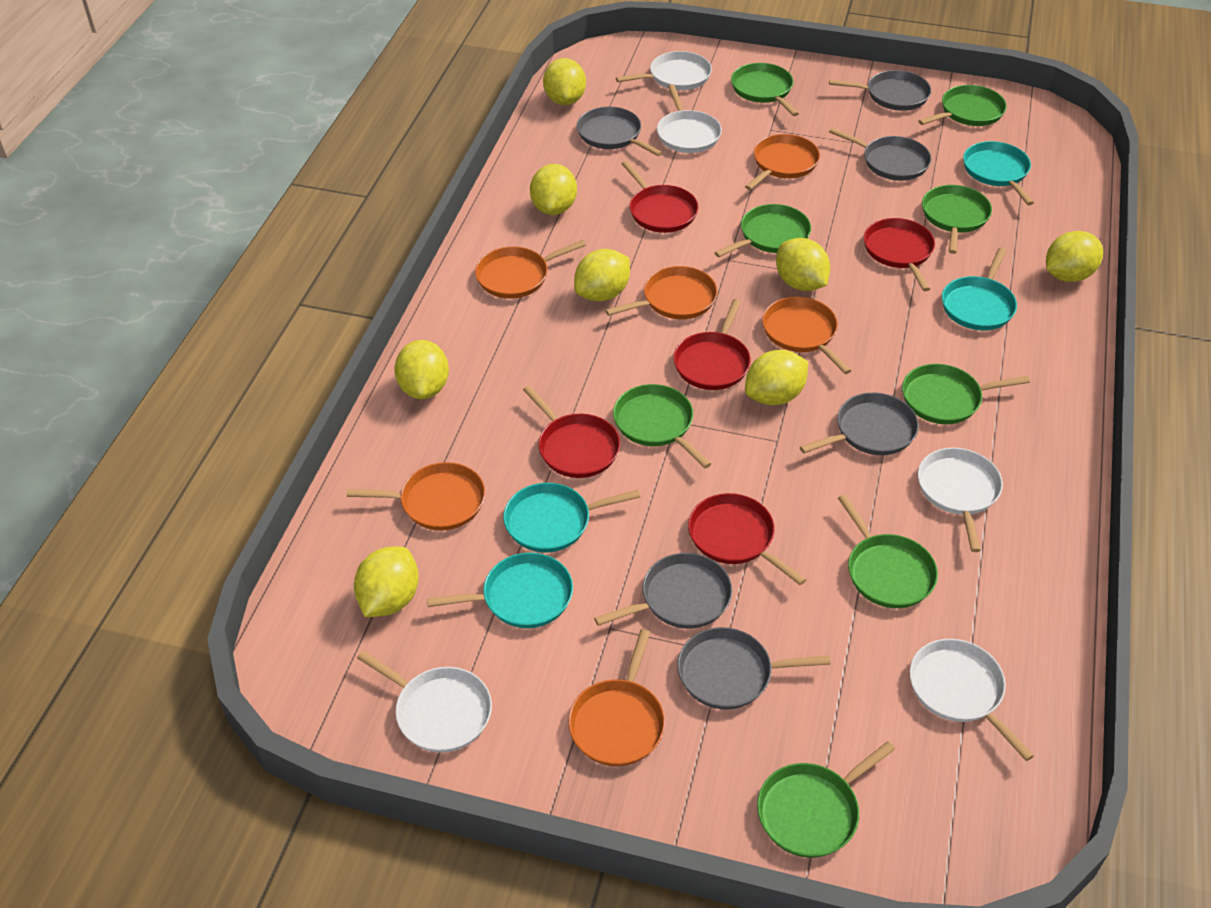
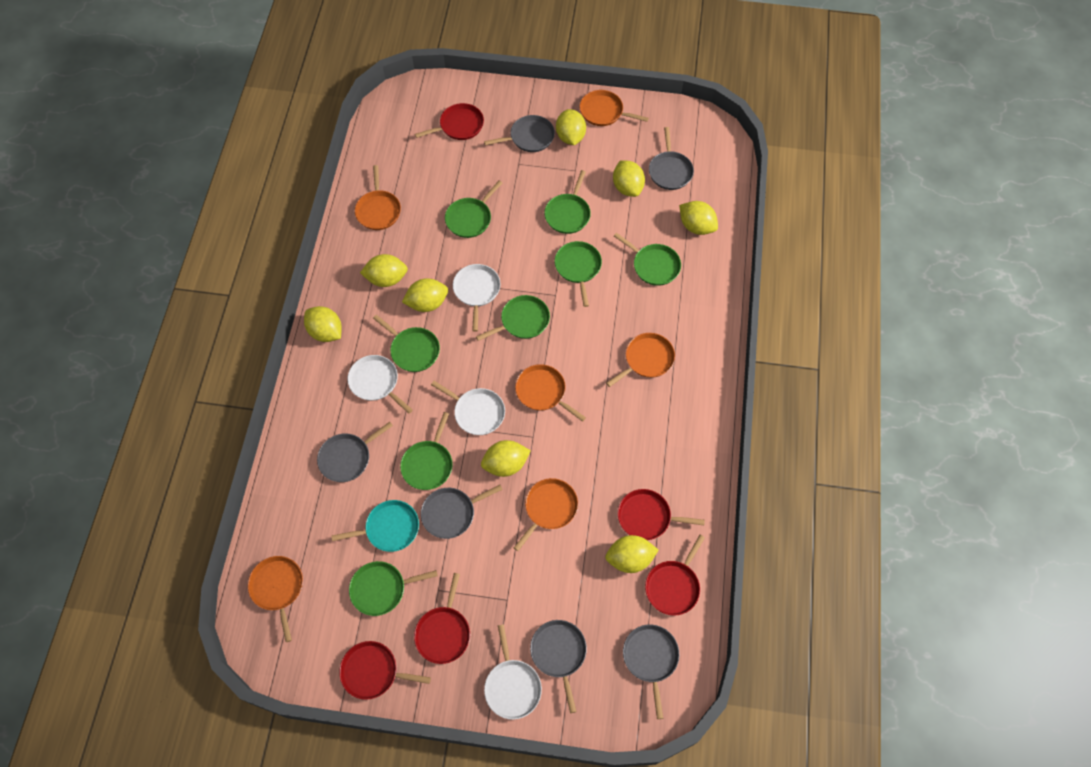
turquoise pan: [427,553,573,628] [503,483,640,552] [942,247,1017,330] [963,141,1034,205] = 4 -> [332,500,419,552] = 1
white pan: [357,651,492,753] [616,51,712,90] [657,84,722,153] [910,639,1034,761] [918,448,1003,552] = 5 -> [347,355,413,414] [431,381,505,435] [453,264,501,332] [484,624,542,720] = 4

